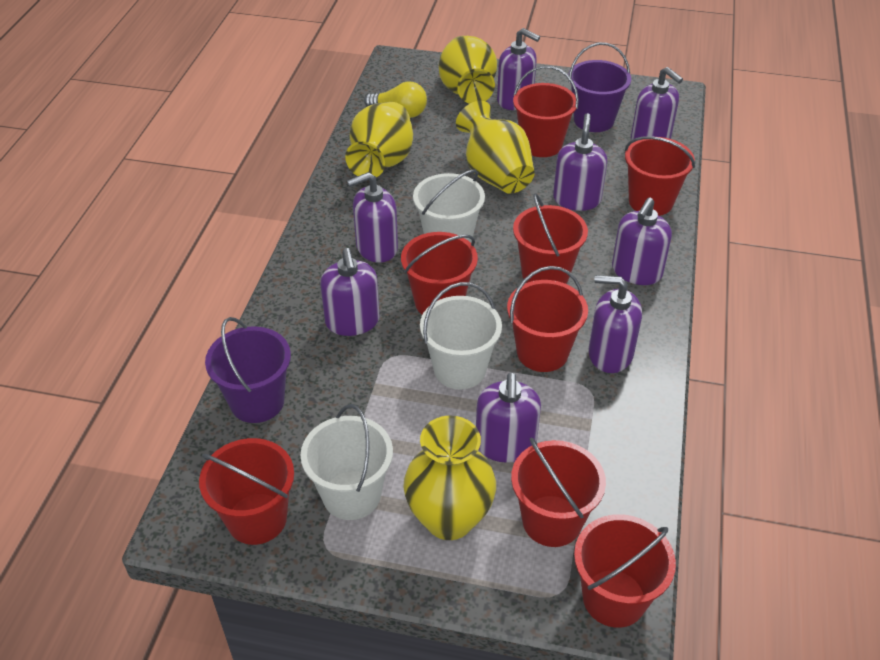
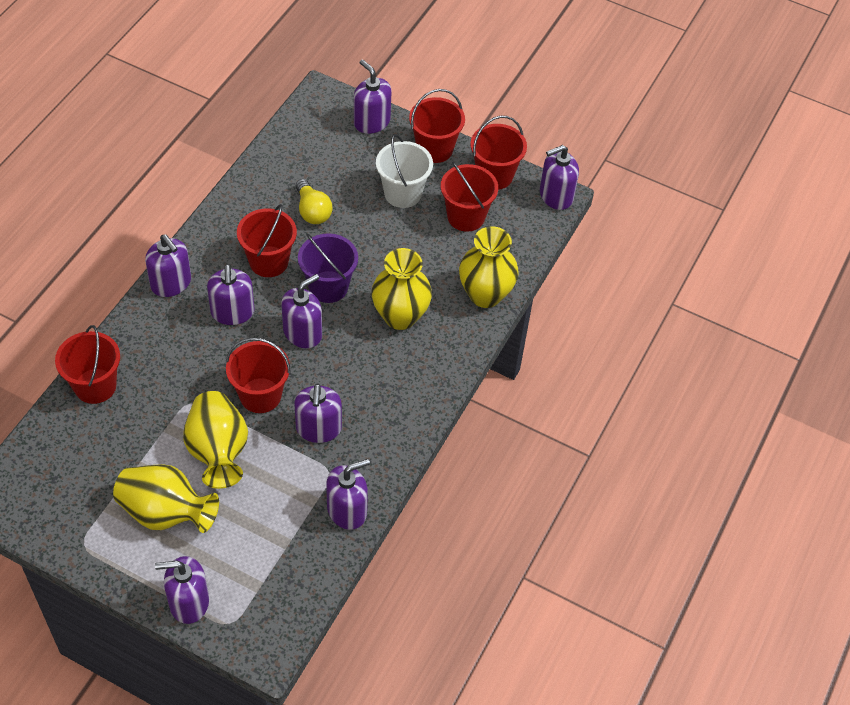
purple bucket: [205,317,291,423] [568,42,631,132] = 2 -> [298,233,358,303] = 1
red bucket: [199,438,294,545] [401,232,478,315] [507,266,588,372] [511,437,606,547] [513,66,579,157] [513,193,588,284] [574,514,676,628] [625,136,695,216] = 8 -> [55,325,120,404] [226,338,291,413] [237,204,297,277] [409,89,465,163] [441,162,498,232] [470,116,527,190] = 6
white bucket: [300,404,393,520] [413,169,485,243] [420,282,502,389] = 3 -> [376,134,433,208] = 1

